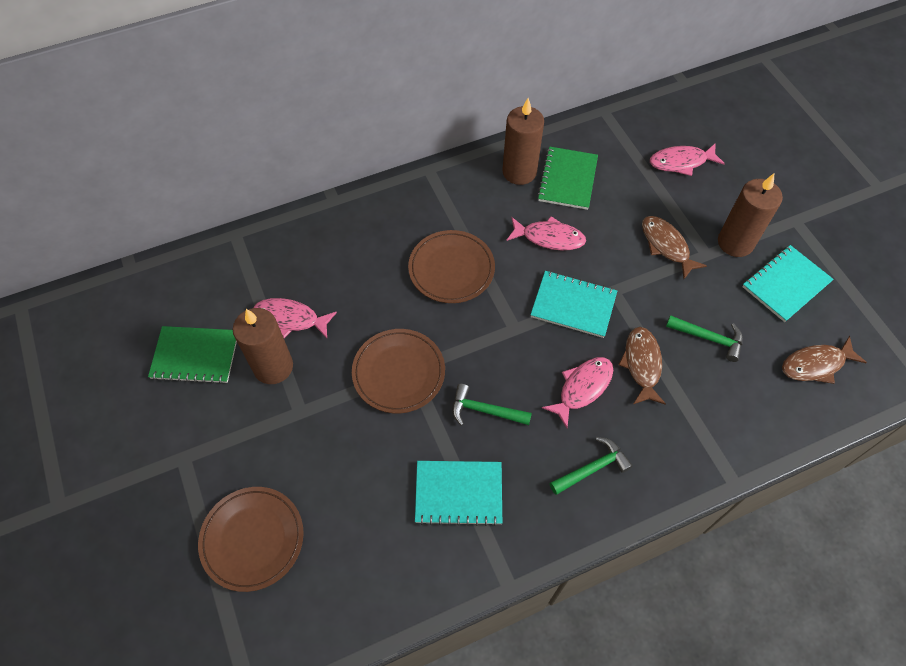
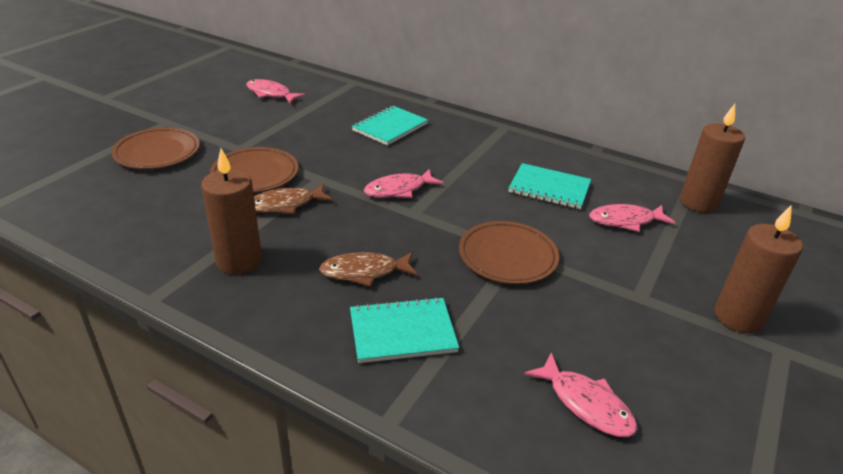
brown fish: [618,327,666,405] [642,216,707,279] [782,336,867,384] = 3 -> [254,183,333,214] [319,252,418,287] = 2
green hammer: [452,384,532,426] [550,437,633,495] [666,315,743,362] = 3 -> none = 0
green notebook: [148,326,237,384] [537,147,598,210] = 2 -> none = 0

